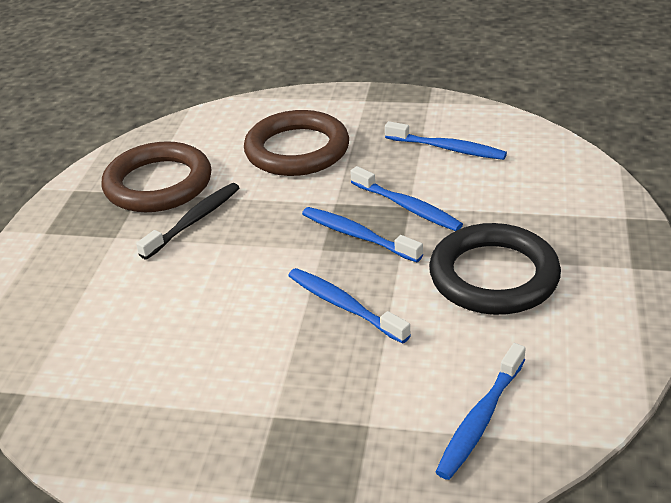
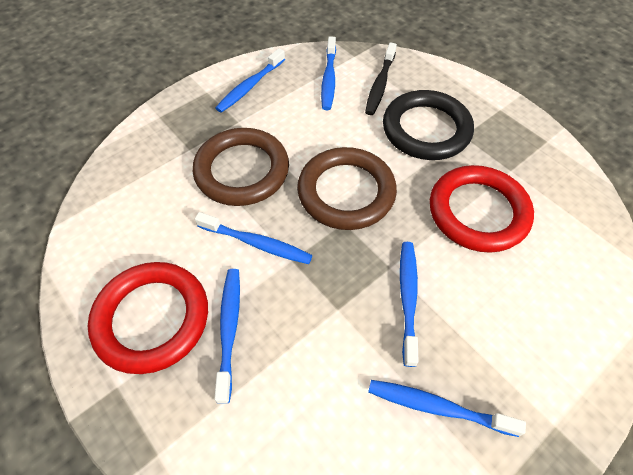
blue toothbrush: [288,268,411,344] [302,207,423,262] [350,166,463,231] [385,121,507,160] [436,343,526,480] = 5 -> [195,212,313,264] [214,269,240,404] [215,48,285,113] [321,37,336,110] [368,380,526,437] [400,242,419,367] = 6
red ring: none = 0 -> [88,262,208,374] [430,165,534,253] = 2

